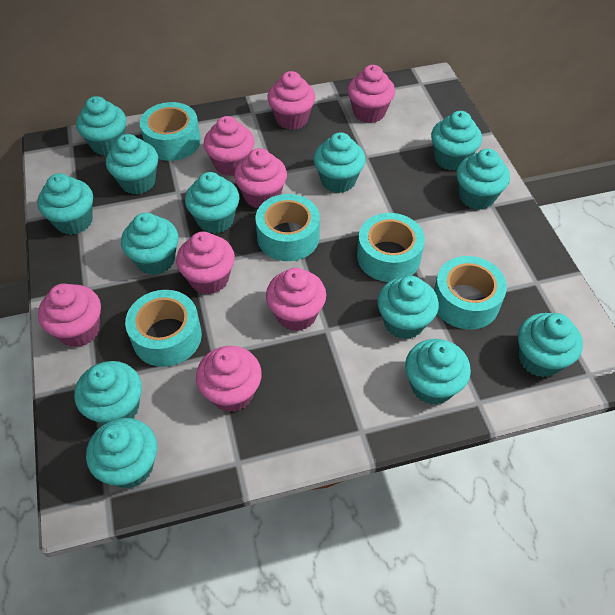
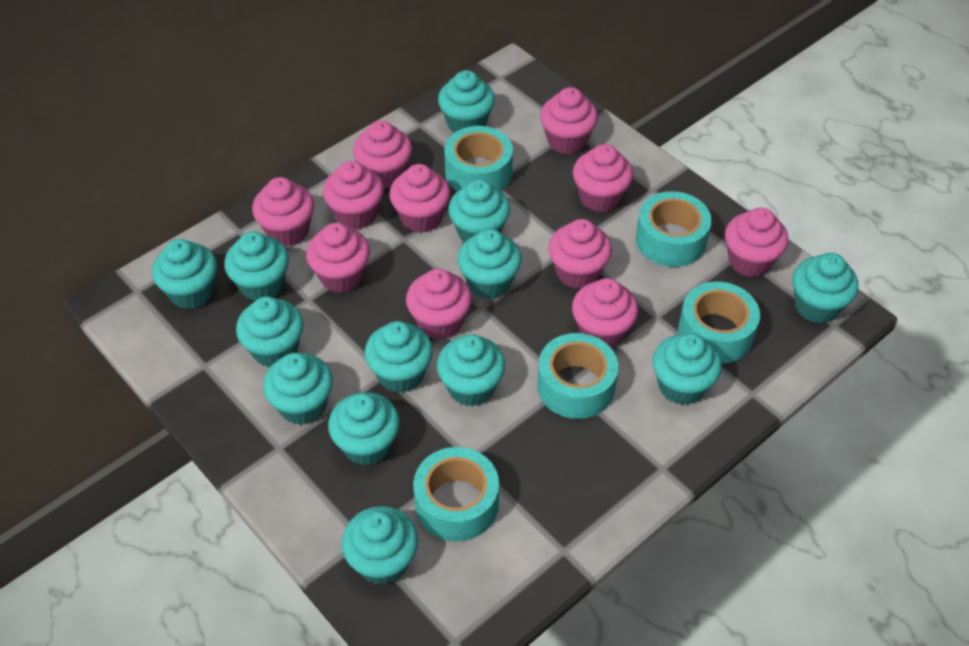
pink cupcake: [38,283,101,347] [176,232,235,294] [196,346,262,412] [204,116,254,176] [234,148,287,208] [266,268,326,331] [267,71,315,130] [347,65,395,123] = 8 -> [252,177,314,246] [306,223,370,293] [323,161,384,229] [353,120,412,188] [389,164,451,233] [406,269,472,340] [540,87,598,154] [548,219,612,289] [572,278,638,348] [573,144,633,212] [725,208,789,277] = 11

